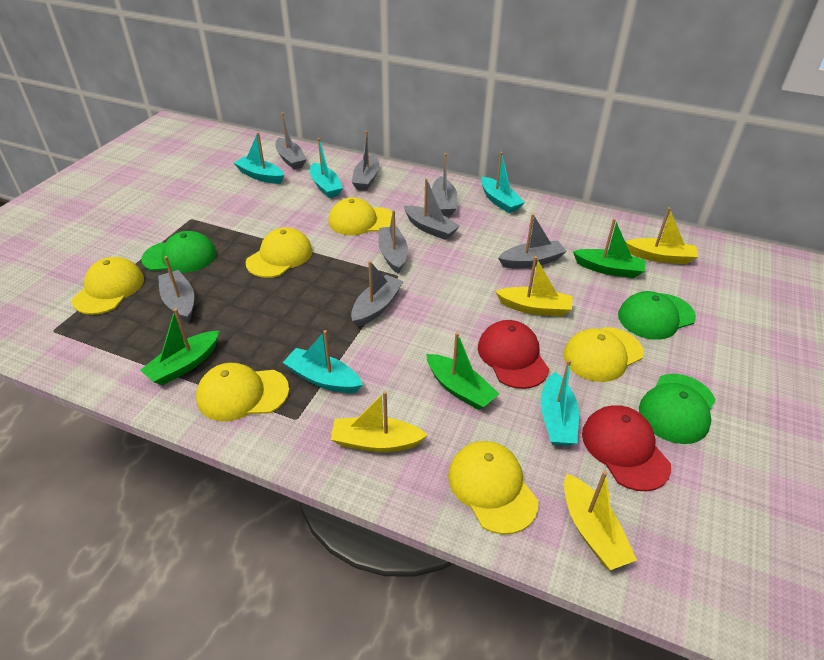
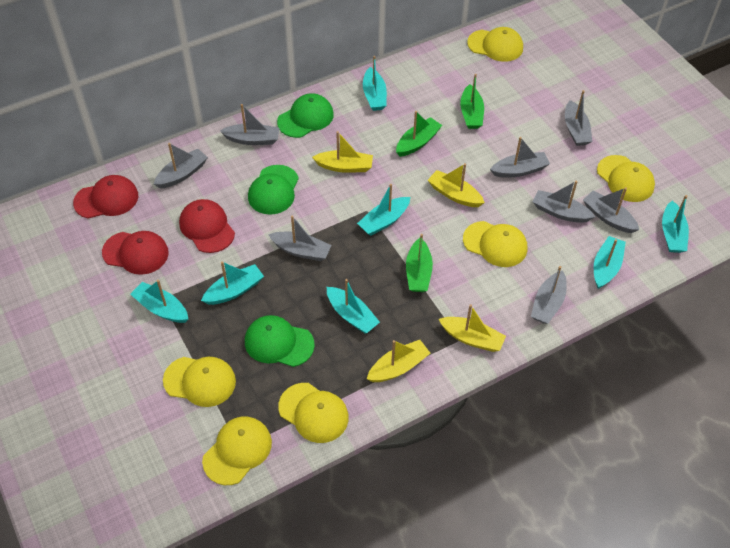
red cap: [478,320,549,389] [582,405,671,491] = 2 -> [73,175,138,219] [102,231,169,275] [179,199,235,253] = 3
turquoise boat: [234,132,284,184] [283,330,363,393] [310,138,343,198] [481,152,525,213] [541,360,579,446] = 5 -> [130,280,188,323] [201,261,264,305] [327,279,380,333] [357,184,410,236] [363,56,387,111] [594,236,626,289] [662,195,689,253] = 7

